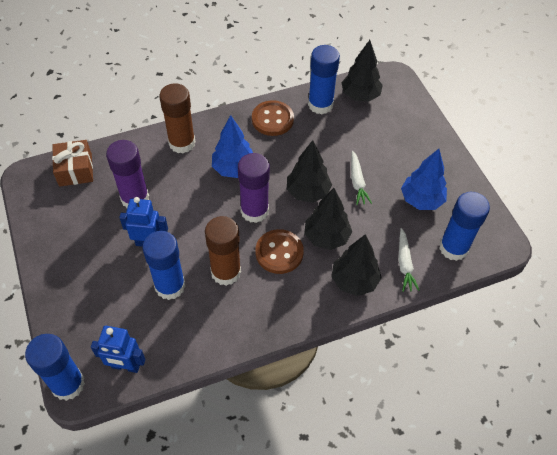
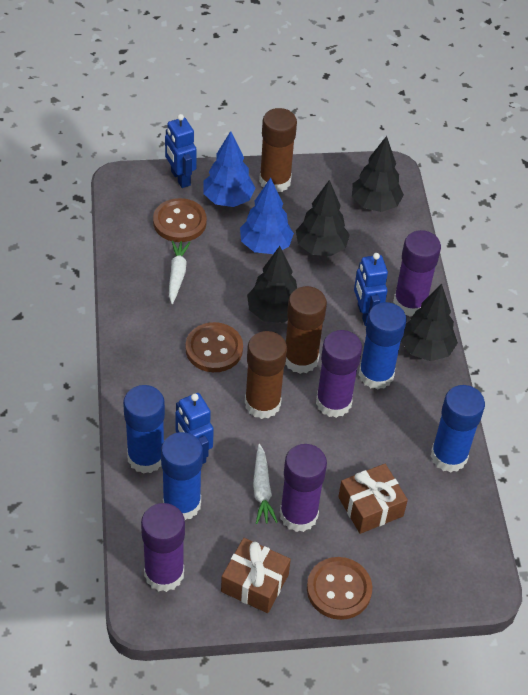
blue robot: [91,326,145,373] [119,197,168,247] = 2 -> [165,114,197,188] [175,393,214,464] [354,253,388,326] = 3
brown button: [252,100,294,136] [255,229,304,274] = 2 -> [153,198,207,242] [186,322,243,372] [307,557,372,620] = 3
brown gift: [52,140,93,187] = 1 -> [221,538,291,613] [338,464,408,534] = 2
brown glue stick: [159,83,195,153] [205,216,241,286] = 2 -> [245,331,287,419] [259,108,297,192] [285,286,327,374] = 3
purple glue stick: [106,140,149,208] [238,153,270,223] = 2 -> [141,503,185,592] [280,444,327,532] [316,330,362,418] [393,230,441,316] = 4

